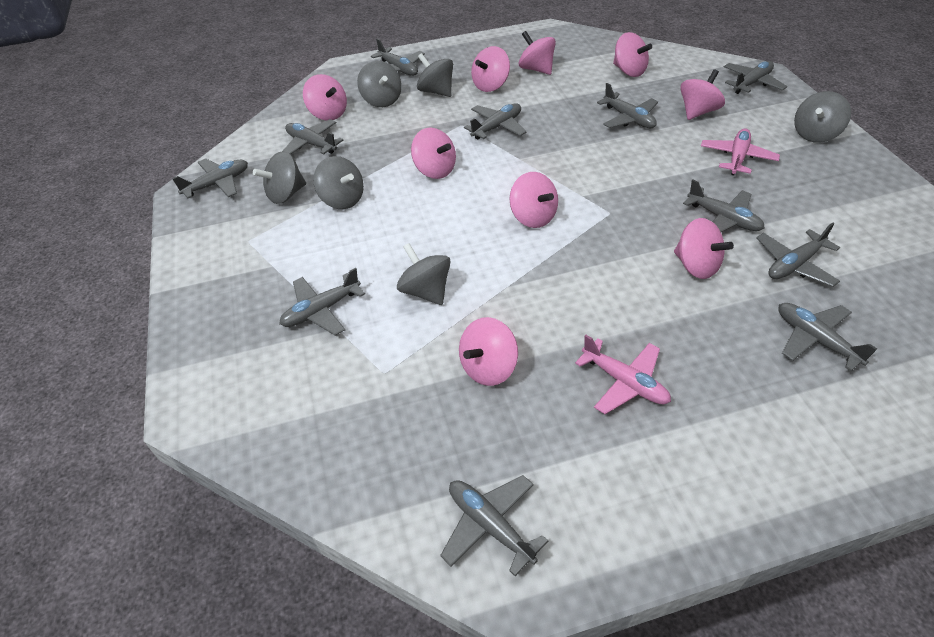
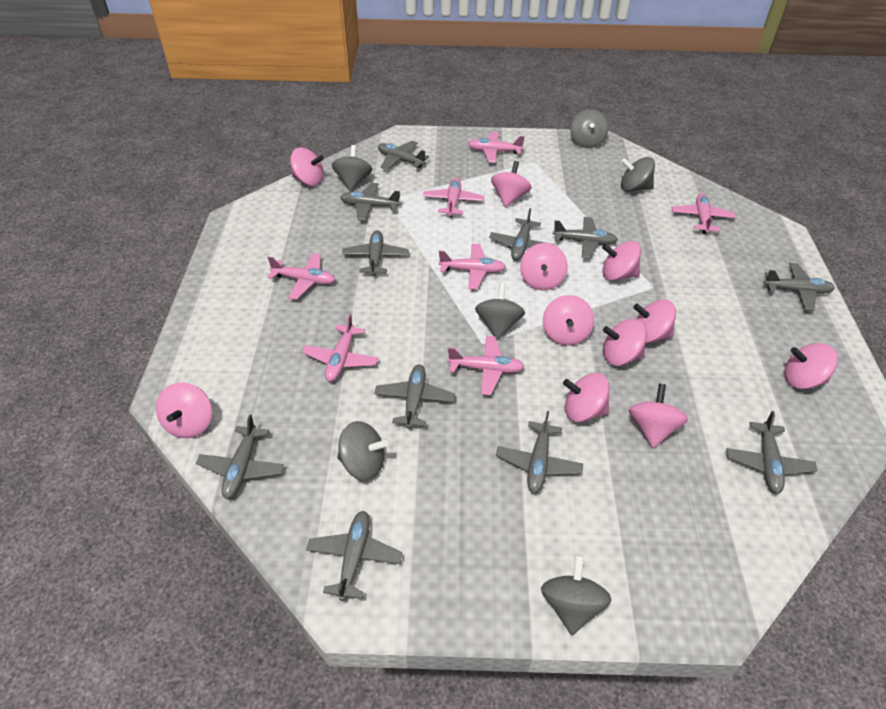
pink plane: [575,335,671,414] [701,129,780,175] = 2 -> [268,253,335,300] [302,314,378,382] [423,178,484,217] [439,244,506,290] [447,336,525,395] [468,131,525,163] [672,193,736,234] = 7
pink spinning top: [303,74,347,120] [411,128,456,179] [459,317,518,386] [471,46,510,92] [509,172,558,228] [519,31,556,75] [613,32,652,77] [674,218,734,279] [680,69,725,120] = 9 -> [156,383,212,438] [290,148,324,186] [491,161,532,207] [520,243,568,290] [543,295,594,346] [563,373,610,422] [602,241,641,281] [603,319,647,366] [629,383,688,448] [633,299,676,343] [784,343,838,389] = 11

